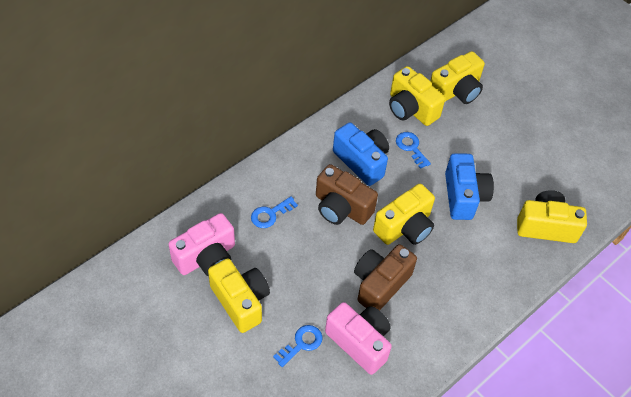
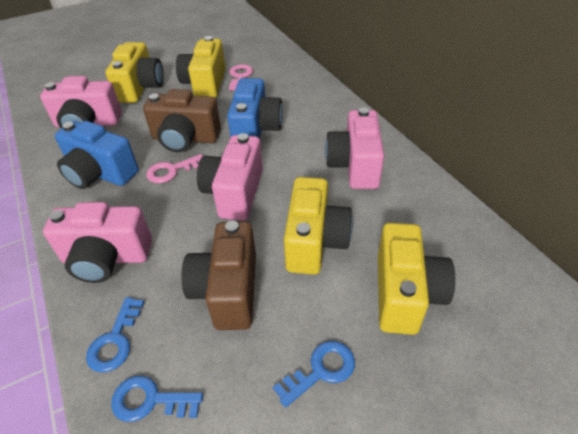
pink camera: [168,213,235,276] [325,302,392,375] = 2 -> [40,76,122,129] [43,202,152,283] [197,133,263,221] [325,107,384,189] = 4
pink key: none = 0 -> [146,154,203,183] [229,64,253,90] = 2
yellow camera: [208,258,270,333] [373,184,435,245] [389,66,445,126] [430,51,485,104] [517,190,587,243] = 5 -> [105,42,164,103] [176,36,226,98] [284,177,353,275] [378,223,455,335] = 4

